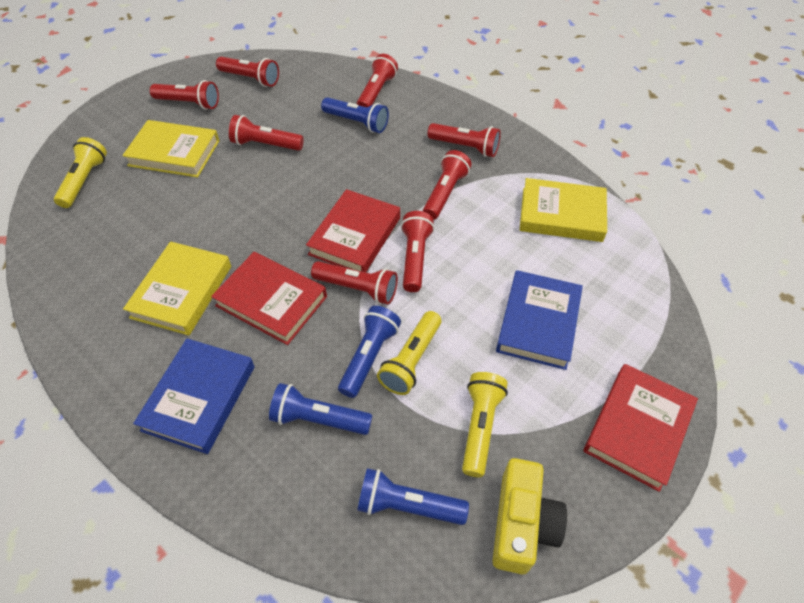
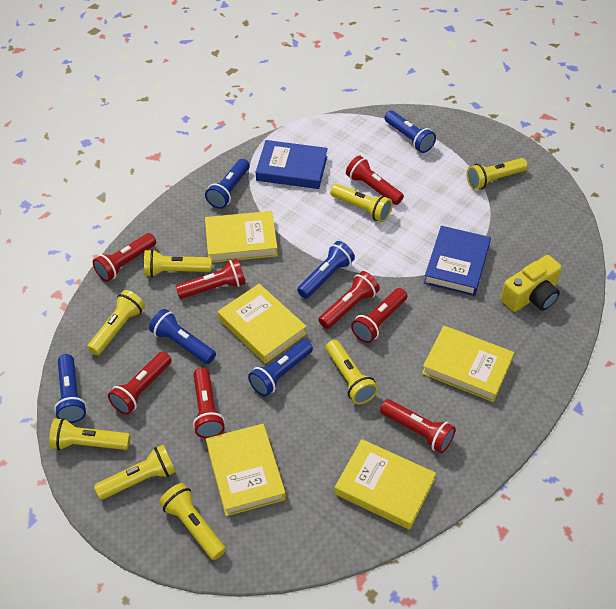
blue flashlight: [269,383,373,435] [321,97,389,133] [338,306,401,398] [357,468,469,525] = 4 -> [54,354,87,423] [149,309,216,364] [205,159,250,209] [248,340,313,396] [297,241,355,299] [384,111,436,153] = 6
red book: [211,252,327,345] [306,189,400,272] [583,364,698,492] = 3 -> none = 0
yellow book: [122,120,219,177] [123,242,231,335] [520,178,607,242] = 3 -> [205,211,278,263] [206,424,286,516] [218,284,307,364] [334,439,436,530] [422,326,514,402] = 5
yellow flashlight: [54,137,107,208] [377,311,441,395] [462,372,508,477] = 3 -> [49,418,130,450] [87,290,145,355] [94,445,176,500] [144,249,212,277] [159,483,226,560] [326,340,378,404] [330,184,393,222] [467,158,528,190] = 8

